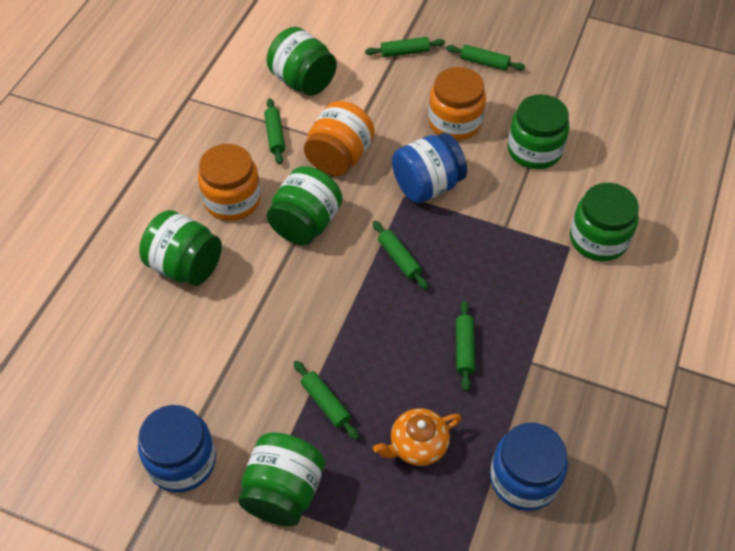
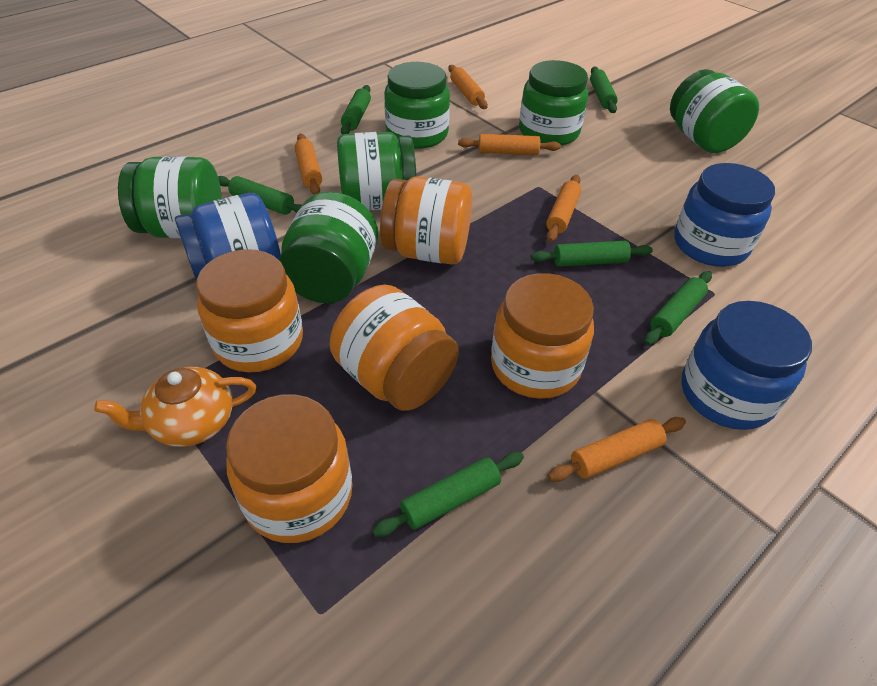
orange jar: [198,144,261,221] [304,101,375,176] [428,67,486,141] = 3 -> [196,249,303,372] [226,394,352,543] [330,284,459,411] [380,176,472,265] [491,273,594,399] = 5
orange rolling pin: none = 0 -> [294,133,322,195] [448,65,488,109] [458,134,561,155] [546,175,582,242] [547,417,686,482] = 5

